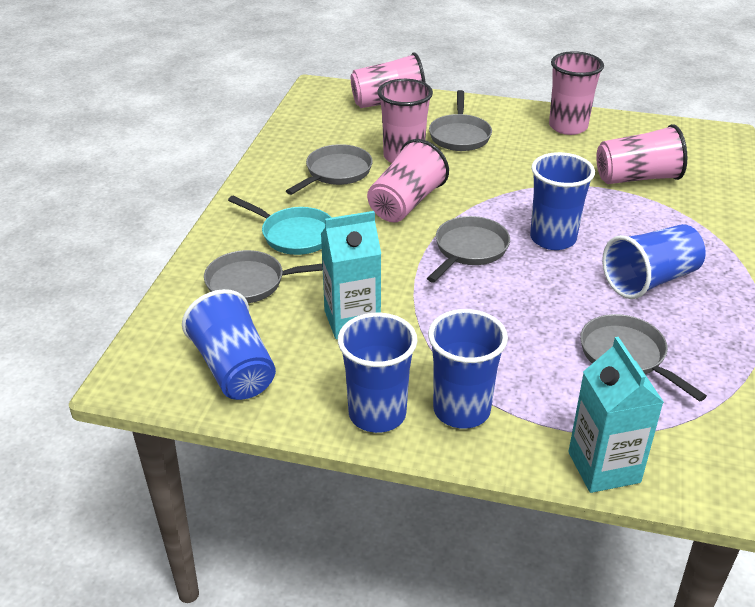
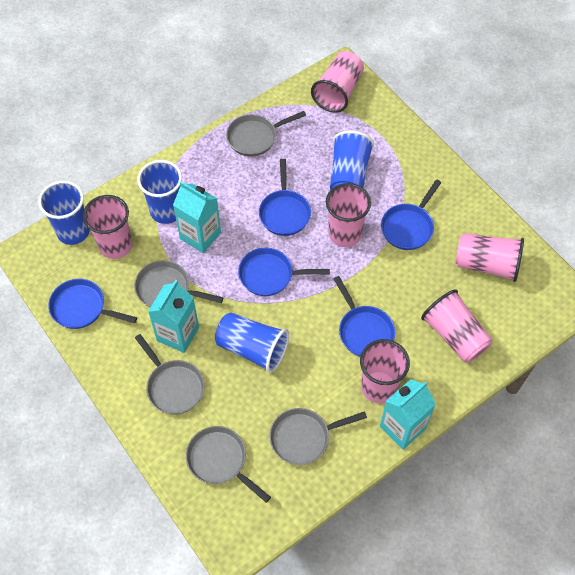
blue cup: [182,289,276,400] [338,313,417,433] [428,309,508,429] [530,152,595,250] [602,224,706,299] = 5 -> [38,181,90,245] [137,160,182,224] [215,312,289,373] [330,131,374,190] = 4
blue pan: none = 0 -> [48,279,137,329] [238,248,330,296] [259,159,311,236] [333,276,395,356] [381,179,441,250] = 5
pink cup: [351,52,426,108] [367,139,449,222] [378,79,433,163] [549,51,604,135] [596,124,687,184] = 5 -> [83,195,132,259] [311,51,364,113] [326,183,371,247] [360,339,410,403] [421,289,493,362] [456,233,524,282] = 6
turquoise carton: [321,211,381,339] [568,337,664,493] = 2 -> [148,280,199,353] [173,181,221,253] [380,379,436,450] = 3
turquoise pan: [228,196,332,255] = 1 -> none = 0

